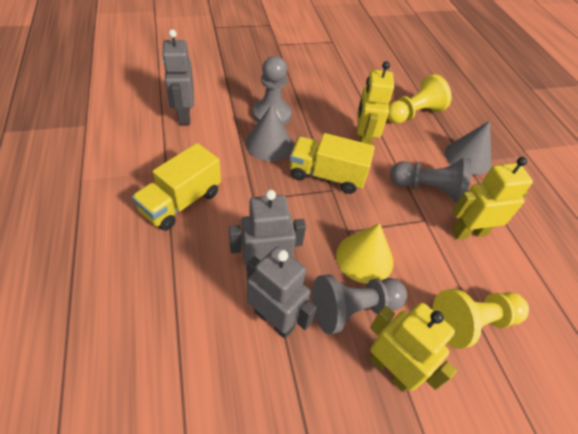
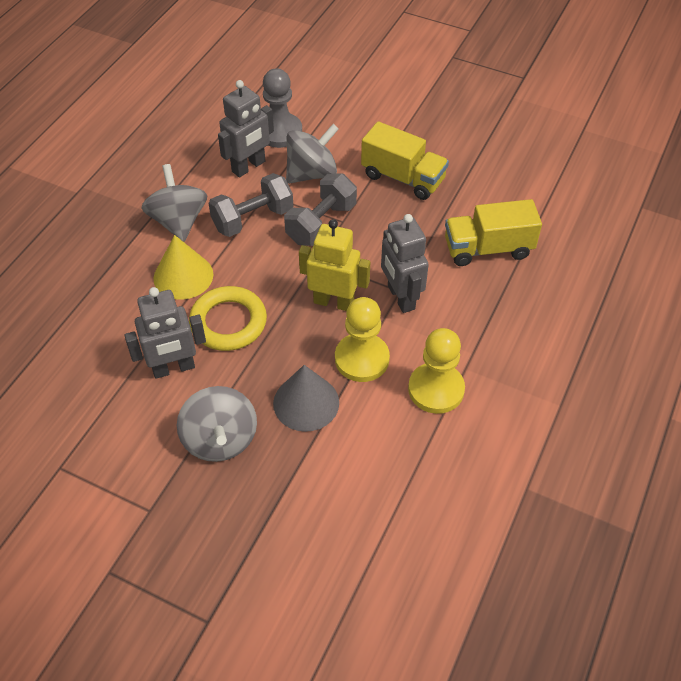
grey cone: [245,105,293,161] [445,121,492,175] = 2 -> [273,365,339,432] = 1
grey dumbbell: none = 0 -> [209,173,293,237] [284,173,357,246] = 2
grey pawn: [253,56,292,125] [312,274,407,334] [390,158,472,203] = 3 -> [263,68,302,148] = 1
grey spinning top: none = 0 -> [141,164,208,242] [177,386,257,462] [286,124,339,184] = 3
yellow ring: none = 0 -> [189,286,267,351] = 1
yellow robot: [357,61,394,145] [370,302,457,392] [452,157,533,240] = 3 -> [299,219,370,311] = 1

